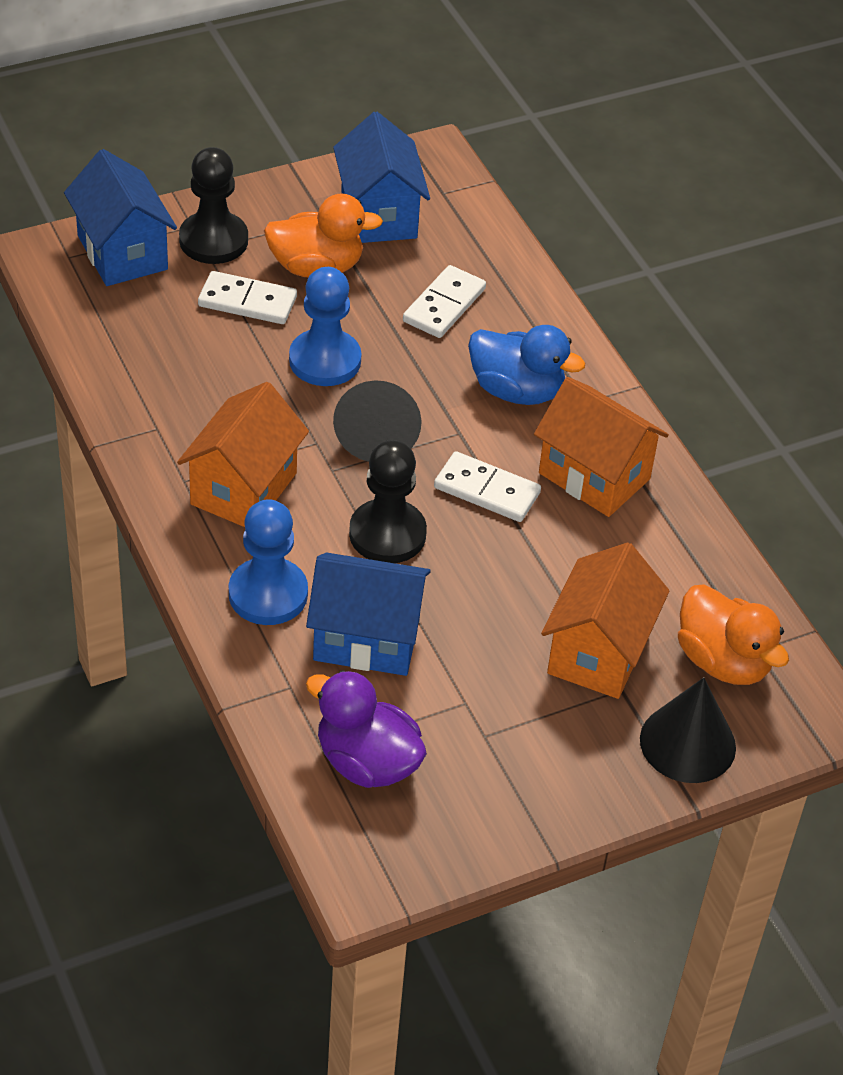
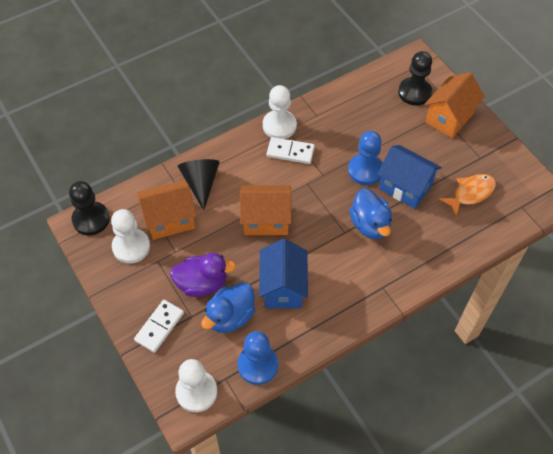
black cone: [333,380,422,462] [640,677,736,783] = 2 -> [178,159,220,210] = 1
blue duck: [468,325,585,405] = 1 -> [201,282,255,333] [349,188,392,239] = 2
blue house: [64,149,177,286] [306,553,431,676] [333,112,430,243] = 3 -> [259,239,308,308] [377,145,442,209] = 2
orange duck: [264,193,383,278] [678,584,789,685] = 2 -> none = 0
orange fish: none = 0 -> [439,174,496,216] = 1
white domino: [198,271,297,324] [403,265,486,338] [434,451,541,522] = 3 -> [134,300,184,353] [267,137,315,164] = 2
white pawn: none = 0 -> [111,209,150,264] [175,359,218,412] [263,85,297,139] = 3

